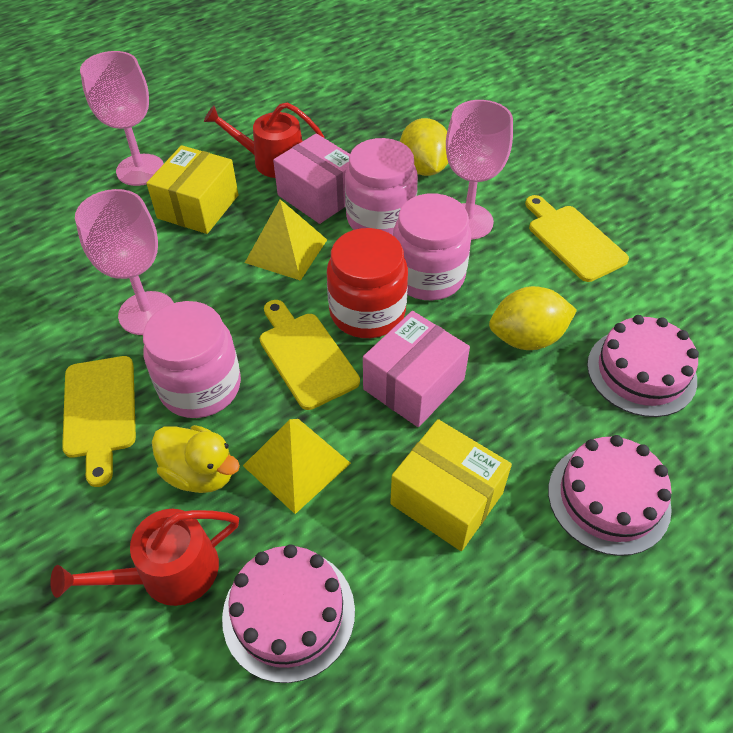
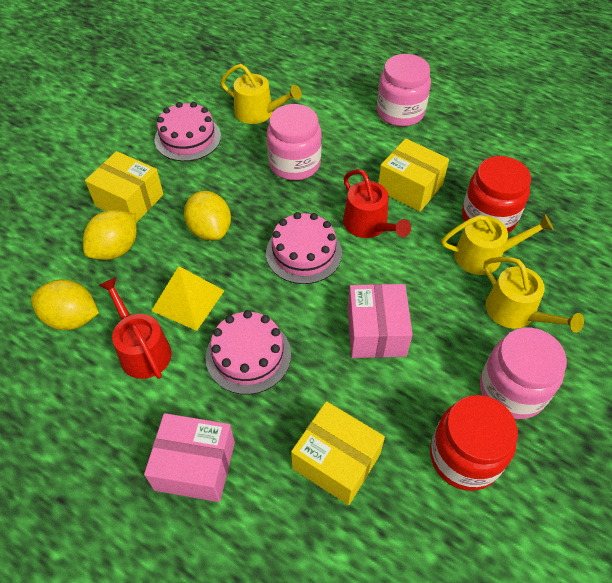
pink goblet: [75,189,174,335] [80,51,164,186] [446,100,513,239] = 3 -> none = 0
red jar: [327,228,408,338] = 1 -> [430,395,518,491] [462,156,531,233] = 2
yellow box: [146,145,238,234] [390,419,512,551] = 2 -> [85,151,164,223] [291,401,385,505] [378,138,449,212] = 3
yellow cutting board: [62,356,136,487] [260,300,360,410] [525,195,629,282] = 3 -> none = 0
yellow duck: [152,425,240,493] = 1 -> none = 0
yellow lemon: [400,118,448,176] [489,286,577,350] = 2 -> [31,280,99,330] [83,210,137,260] [184,191,231,241] = 3
yellow pyramid: [243,419,351,514] [245,199,327,281] = 2 -> [151,266,224,331] = 1
yellow watering can: none = 0 -> [220,64,302,124] [441,215,554,275] [483,257,584,333] = 3

